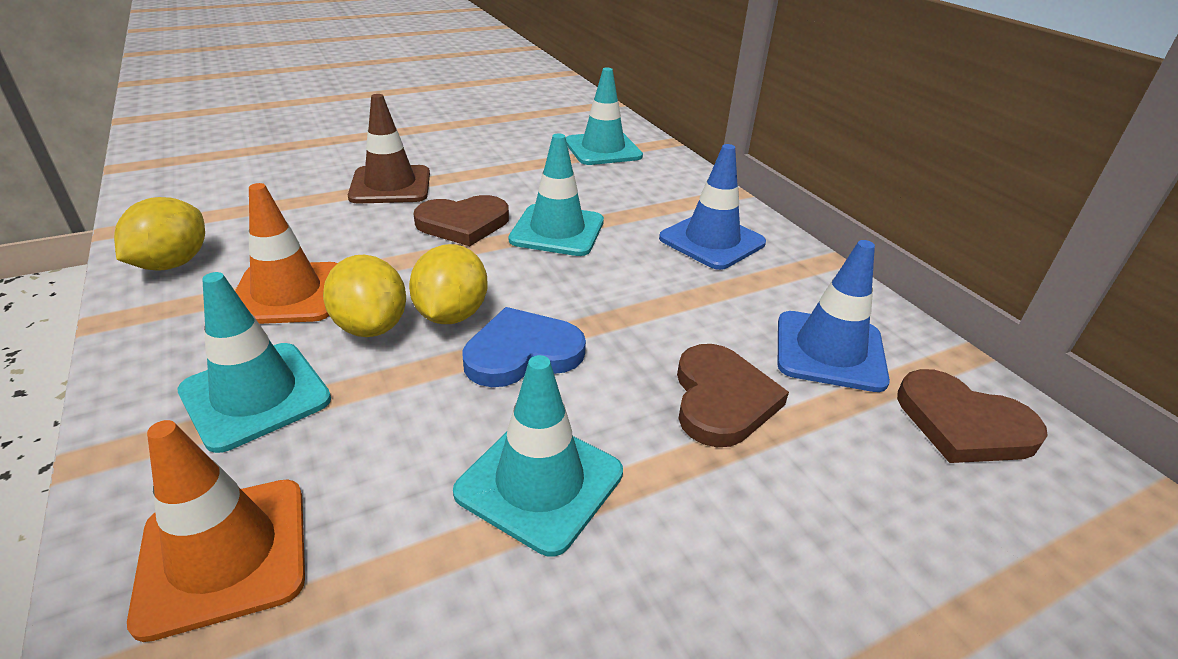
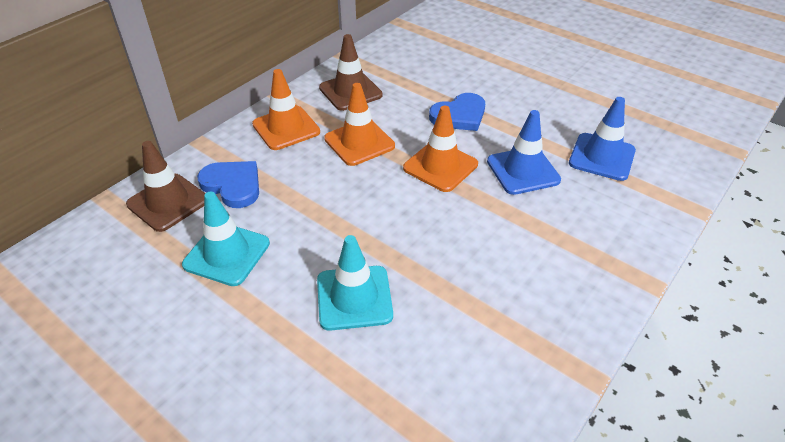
blue heart: [462,307,586,387] = 1 -> [197,161,259,208] [429,93,485,131] = 2
brown heart: [413,195,509,246] [677,344,789,447] [897,369,1048,463] = 3 -> none = 0
brown traffic cone: [348,94,430,204] = 1 -> [126,141,206,232] [319,34,383,111] = 2
orange traffic cone: [127,420,305,642] [235,183,337,324] = 2 -> [252,69,320,150] [324,83,395,166] [403,106,478,192] = 3
turquoise traffic cone: [177,272,331,453] [453,355,623,556] [509,134,604,256] [566,68,643,165] = 4 -> [182,192,270,286] [317,235,393,331] = 2
yellow lemon: [114,197,205,271] [323,255,406,337] [409,244,488,324] = 3 -> none = 0

